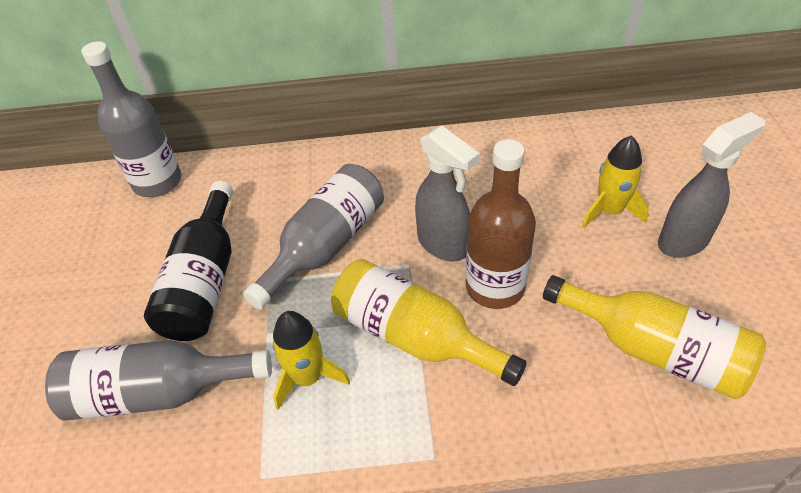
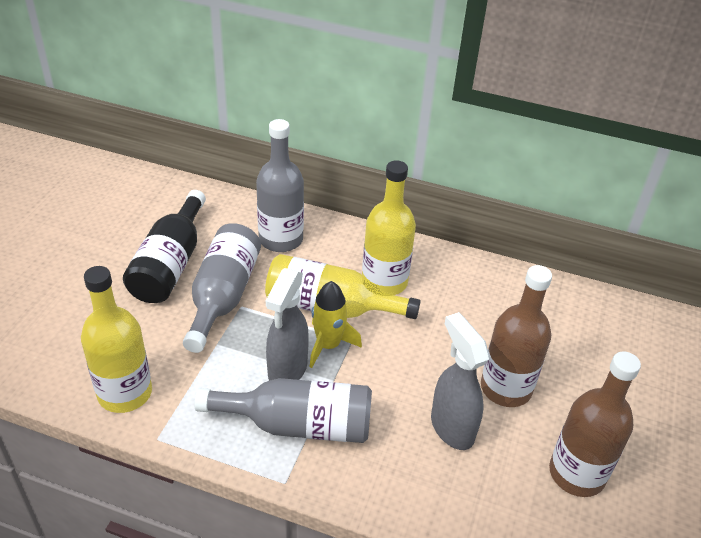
brown bottle: [465,139,536,309] = 1 -> [481,265,552,407] [549,351,641,497] = 2
yellow bottle: [331,259,527,386] [543,275,766,399] = 2 -> [81,266,152,413] [265,254,421,319] [362,161,416,295] = 3
yellow rocket: [273,311,350,410] [582,135,649,228] = 2 -> [310,281,362,368] = 1

